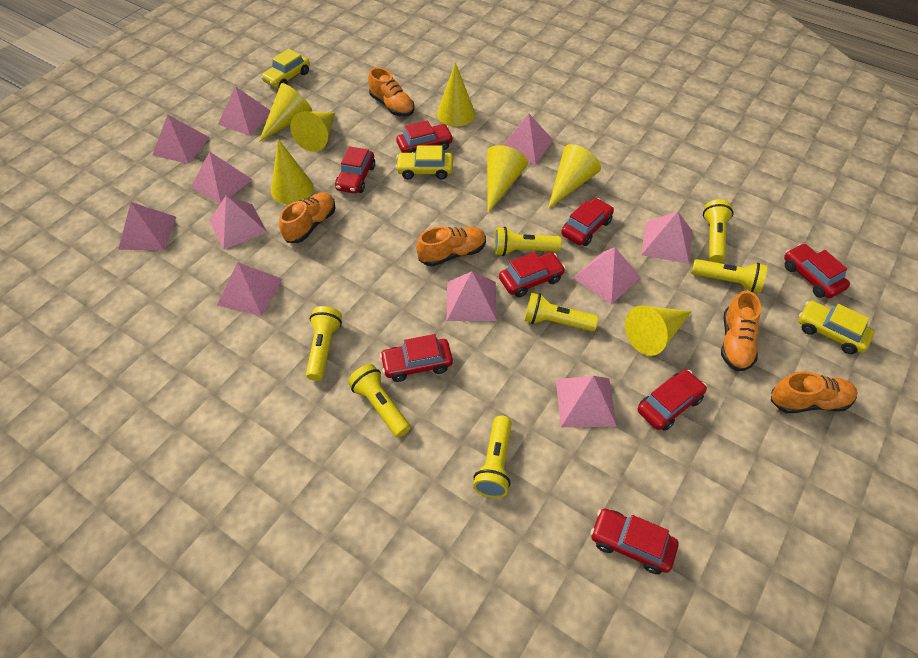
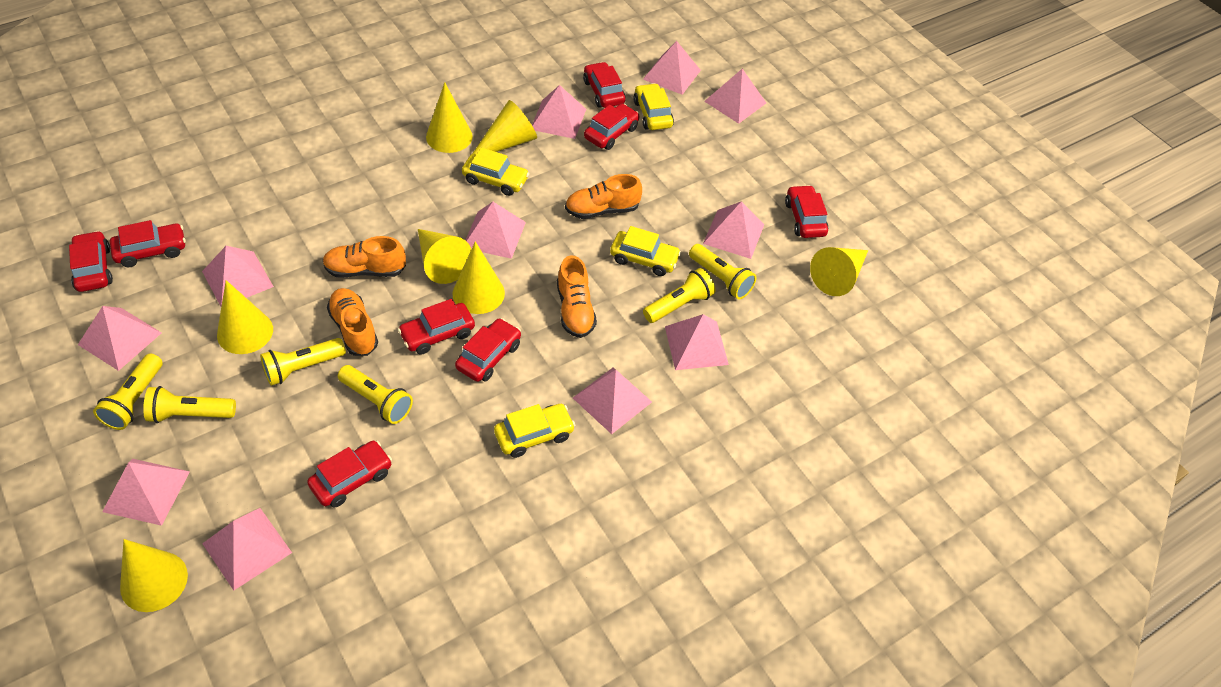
orange shoe: [279,192,336,243] [368,67,415,117] [416,227,486,267] [721,291,761,371] [771,372,858,413] = 5 -> [323,236,406,278] [327,288,378,356] [557,255,597,338] [565,174,642,219] = 4
yellow car: [261,49,310,88] [396,145,453,180] [798,301,875,354] = 3 -> [462,148,529,196] [494,404,575,458] [610,226,681,276] [633,83,674,130] = 4
yellow flashlight: [306,306,342,381] [348,364,410,437] [473,415,512,498] [494,227,562,256] [524,293,599,331] [692,259,767,293] [703,199,733,263] = 7 -> [93,353,163,430] [143,386,236,423] [260,338,346,386] [338,365,413,424] [643,268,715,323] [689,244,756,299] = 6

